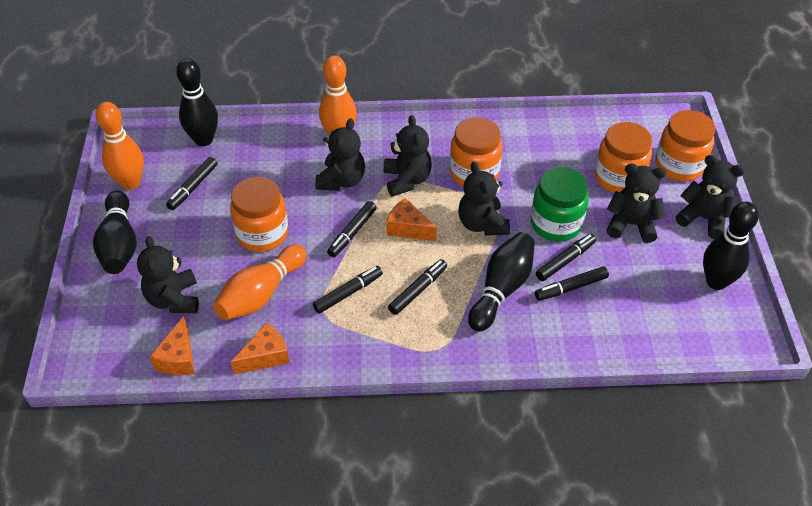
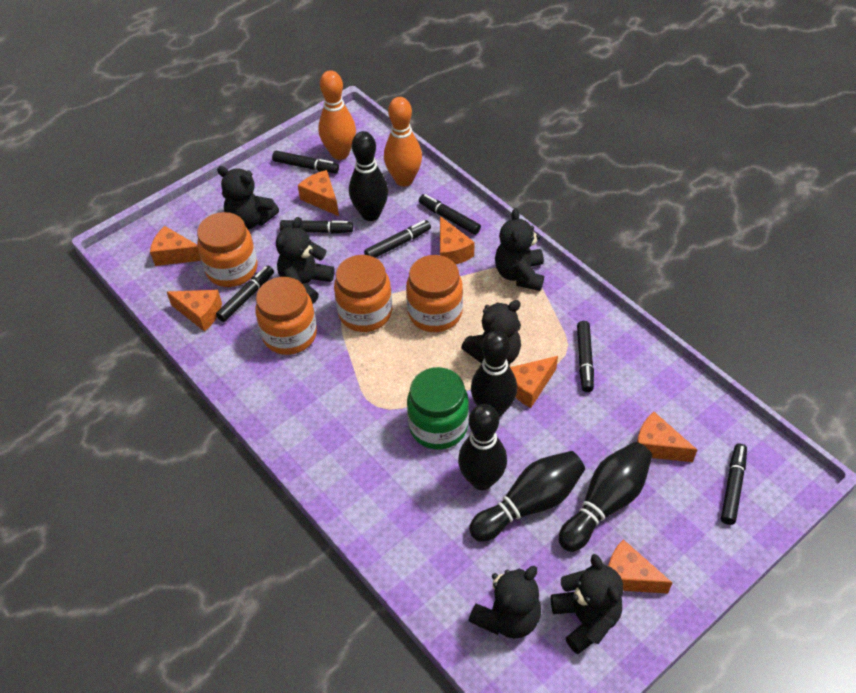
black bowling pin: [93,190,137,274] [176,59,218,146] [468,232,535,332] [703,202,759,290] = 4 -> [349,131,388,221] [458,404,507,490] [469,451,585,542] [471,330,517,417] [559,442,652,552] = 5
black marker: [166,157,217,210] [313,266,383,314] [327,201,377,257] [388,259,447,315] [535,266,609,301] [536,234,596,281] = 6 -> [216,266,274,322] [272,151,339,173] [280,220,353,233] [364,220,431,258] [419,194,481,235] [577,321,594,392] [721,444,747,525] = 7
orange bowling pin: [95,102,144,190] [213,245,307,320] [319,56,357,136] = 3 -> [318,70,356,160] [384,97,422,186] = 2
orange cheese: [150,316,195,375] [231,322,289,374] [386,198,437,241] = 3 -> [150,226,201,266] [167,290,222,332] [298,170,339,216] [440,216,474,264] [510,356,558,408] [608,539,672,594] [637,412,697,462] = 7

